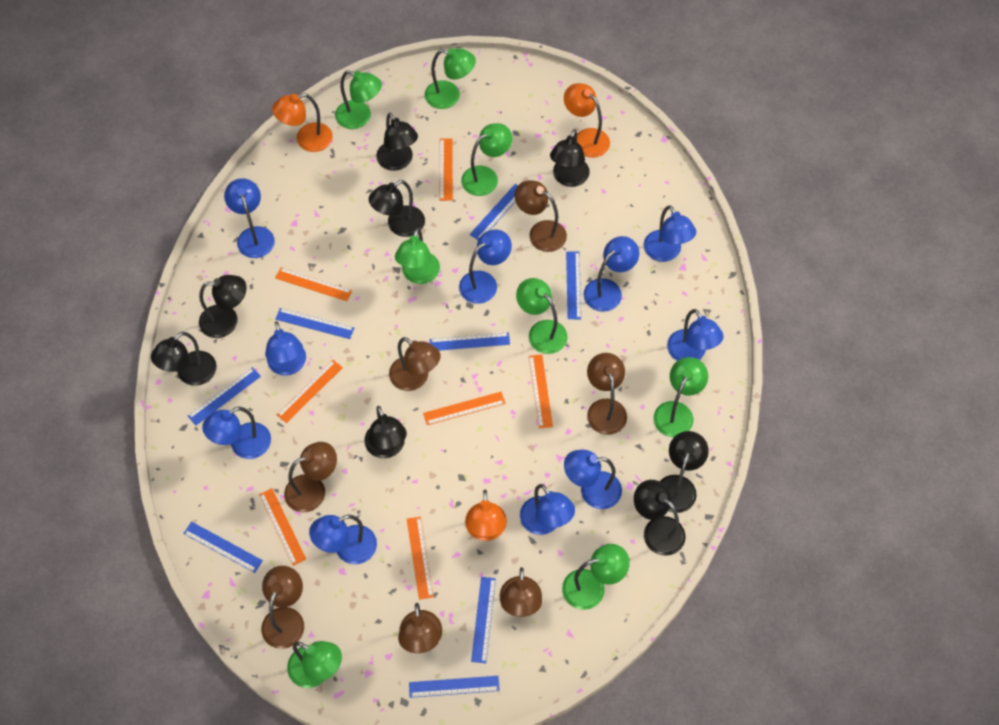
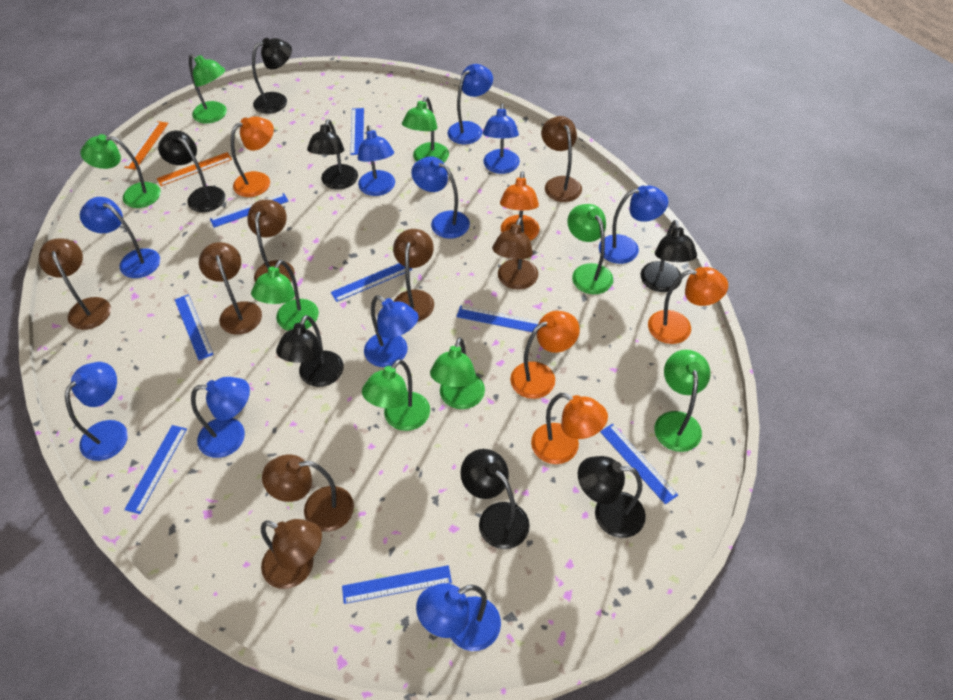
black lamp: [151,332,217,386] [199,275,247,338] [364,406,407,458] [369,180,425,237] [376,113,418,171] [550,129,590,187] [634,480,685,556] [660,431,709,513] = 8 -> [158,131,225,213] [252,38,292,114] [276,315,344,387] [307,119,358,190] [460,449,530,549] [578,456,646,538] [641,220,697,292] = 7
brown lamp: [261,566,304,649] [284,442,337,513] [389,337,441,391] [398,603,442,653] [499,567,542,617] [515,180,567,252] [587,353,627,435] = 7 -> [39,239,111,330] [199,242,262,335] [247,200,295,282] [261,519,322,589] [262,454,354,532] [393,229,434,322] [492,218,538,290] [541,116,582,202] = 8
orange lamp: [272,93,333,152] [465,490,507,541] [564,83,610,158] = 3 -> [231,116,274,197] [500,171,540,241] [510,311,580,399] [531,393,608,464] [648,267,728,344] = 5
orange ruler: [259,488,306,566] [275,267,352,301] [277,360,343,423] [407,516,434,600] [423,392,505,425] [440,138,453,201] [529,354,553,429] = 7 -> [124,121,168,170] [157,152,232,186] = 2

